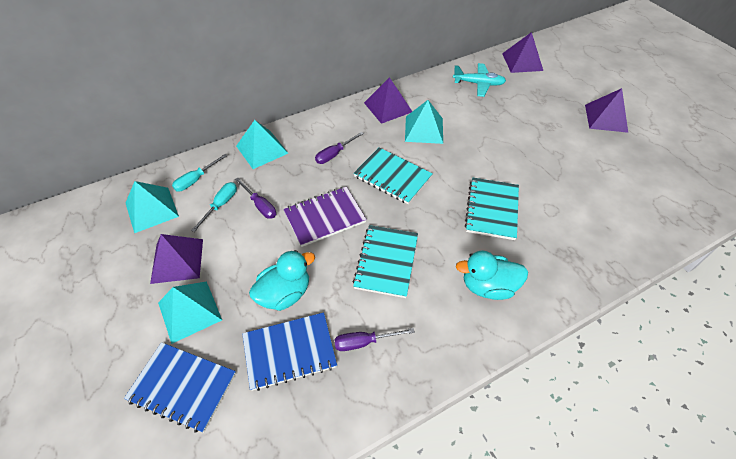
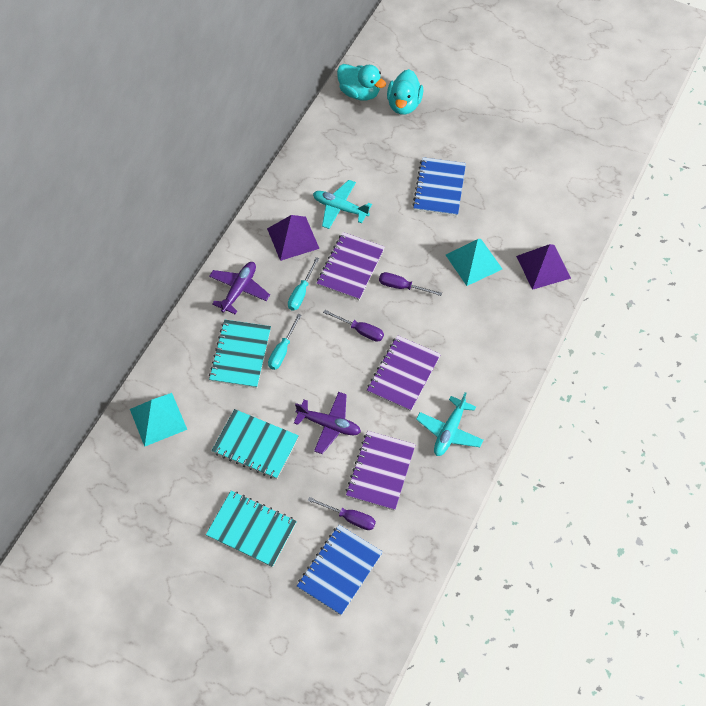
purple notebook: [283,186,367,247] = 1 -> [317,232,385,300] [346,431,416,511] [367,335,441,412] = 3
purple plane: none = 0 -> [209,262,270,314] [294,392,361,454] = 2
purple pyramid: [150,234,203,284] [364,77,412,124] [502,32,543,73] [585,88,628,133] = 4 -> [267,215,320,261] [516,244,571,290] = 2
turquoise plane: [453,63,506,97] = 1 -> [313,180,372,229] [416,392,483,456] = 2
turquoise pyramid: [126,181,179,233] [158,281,222,344] [236,120,288,169] [405,100,443,144] = 4 -> [130,393,187,447] [446,239,502,286] = 2

